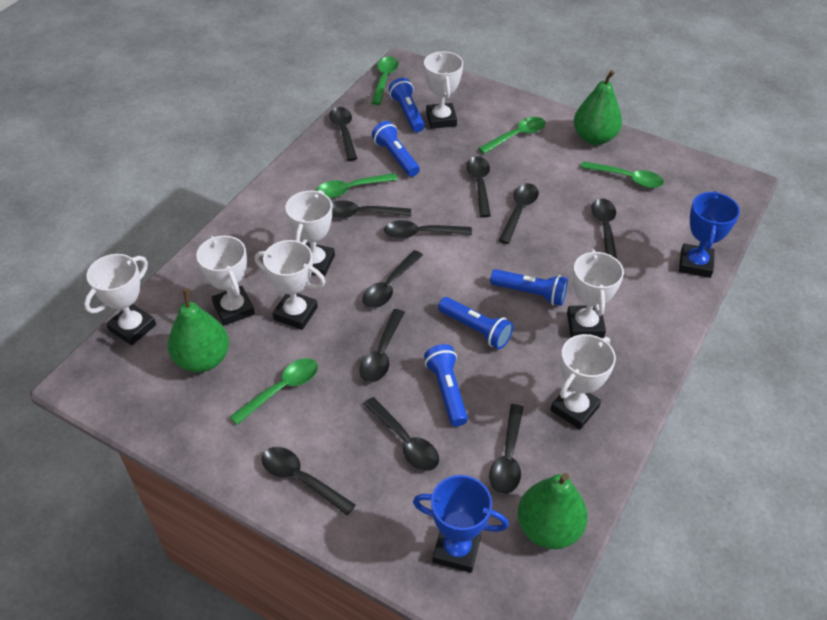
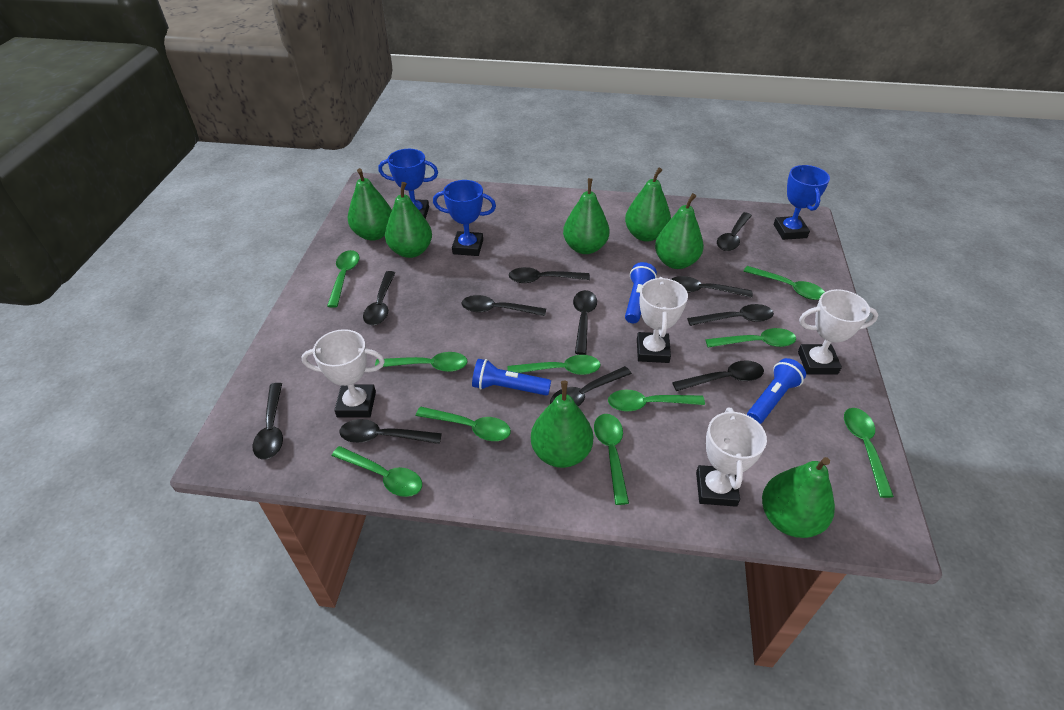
blue flashlight: [372,121,420,177] [389,78,425,132] [424,344,468,426] [438,297,513,349] [490,269,568,306] = 5 -> [472,359,551,395] [625,262,657,323] [747,358,806,424] = 3
blue trophy: [413,475,509,573] [679,191,740,278] = 2 -> [378,149,438,219] [433,180,496,256] [774,165,830,240] = 3
green pear: [168,289,229,372] [517,473,588,549] [574,70,622,145] = 3 -> [348,168,392,241] [385,182,432,258] [531,381,593,468] [563,178,610,254] [625,167,671,242] [655,193,704,269] [762,457,835,538] = 7
green spoon: [230,358,318,425] [316,173,398,198] [371,57,399,105] [478,117,545,154] [581,161,664,188] = 5 -> [327,250,360,308] [332,446,422,497] [375,352,467,372] [416,407,511,441] [508,355,601,375] [594,414,629,505] [608,390,705,412] [705,328,796,347] [744,266,825,300] [844,408,894,498] = 10
white trophy: [84,254,156,345] [196,236,255,326] [255,240,325,330] [285,190,335,277] [424,51,463,129] [550,334,616,429] [567,249,624,338] = 7 -> [301,329,385,418] [637,277,688,363] [696,408,767,507] [798,289,879,375] = 4

